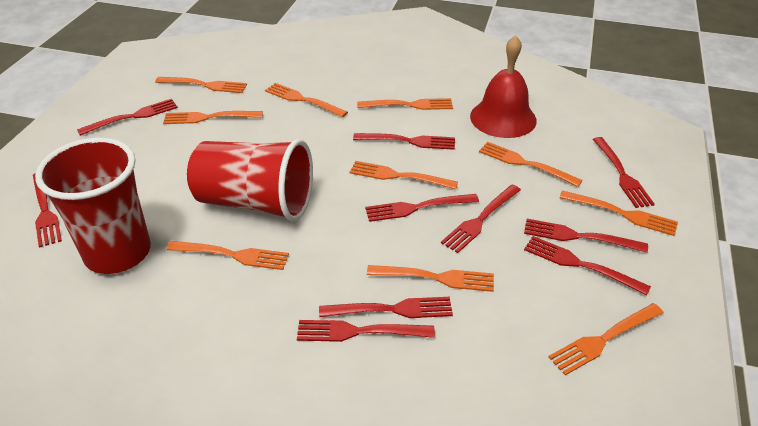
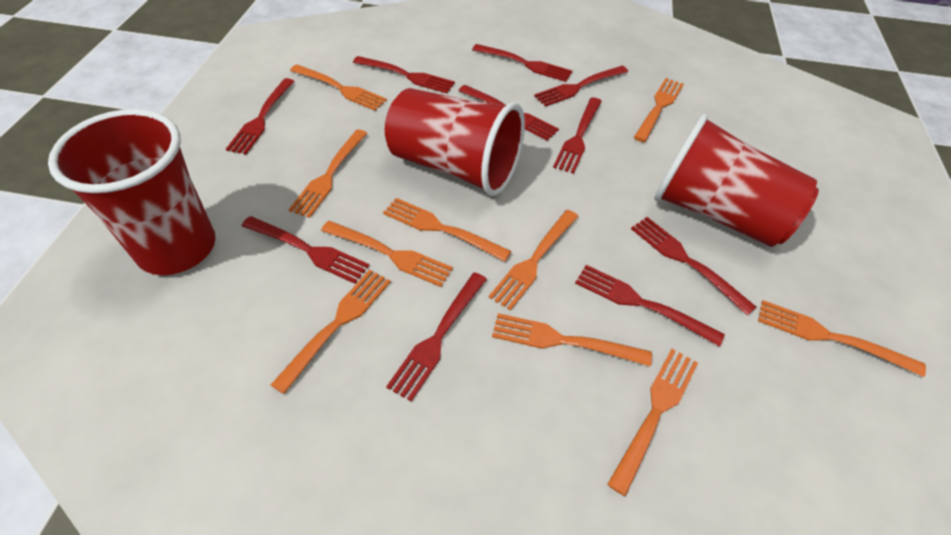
red bell: [470,35,537,138] = 1 -> none = 0
red cup: [35,138,151,274] [187,139,313,222] = 2 -> [48,109,216,275] [385,88,525,196] [654,114,819,247] = 3

